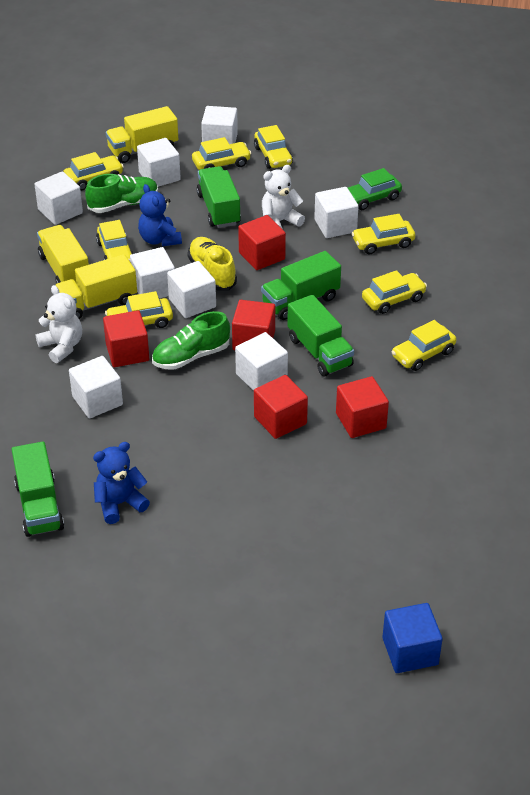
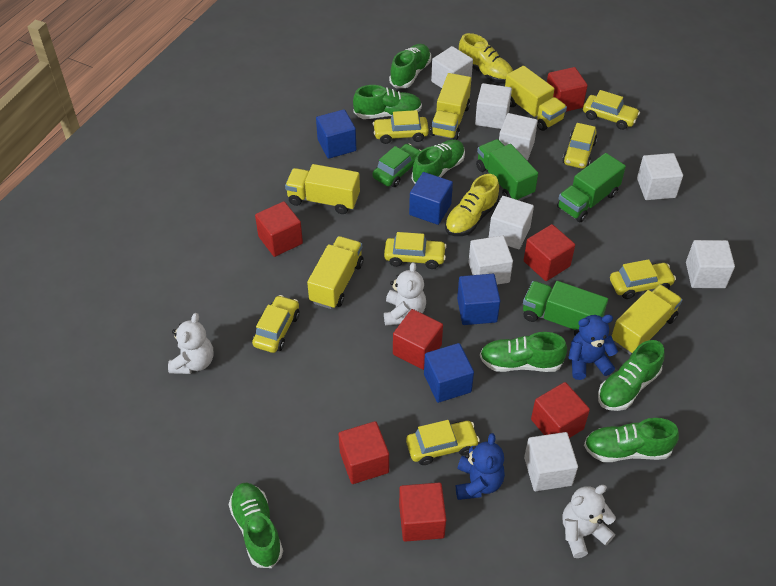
blue cube: [382,603,443,673] = 1 -> [316,109,356,159] [409,172,453,225] [424,343,474,403] [457,274,500,325] = 4
green shoe: [85,174,158,213] [152,311,230,370] = 2 -> [228,482,283,568] [353,85,422,119] [389,44,431,88] [412,139,465,184] [480,332,567,372] [584,418,679,462] [598,340,665,411] = 7
green truck: [11,441,64,537] [197,166,241,228] [261,251,341,320] [287,295,354,377] = 4 -> [476,139,538,201] [523,281,608,335] [557,153,626,222] = 3
red cube: [103,310,149,367] [232,300,275,350] [238,215,286,270] [254,375,308,439] [336,376,389,438] = 5 -> [255,201,303,257] [338,421,389,484] [393,309,443,370] [399,483,446,542] [524,224,575,281] [531,382,590,438] [547,67,588,112] = 7
white teddy bear: [35,285,82,363] [262,165,305,229] = 2 -> [168,313,213,374] [384,262,426,326] [562,485,616,558] = 3
yellow car: [63,152,124,191] [96,220,134,261] [105,291,173,328] [192,137,252,170] [254,125,293,169] [352,214,415,254] [362,270,427,314] [391,320,457,371] = 8 -> [252,295,300,353] [373,110,429,144] [384,232,447,269] [406,420,480,465] [562,123,597,169] [583,90,640,130] [610,259,676,299] = 7
yellow shoe: [187,237,237,291] = 1 -> [445,174,499,236] [459,33,513,83] = 2
yellow truck: [37,225,89,284] [55,254,137,319] [106,106,178,163] = 3 -> [285,164,360,214] [307,236,364,309] [430,73,471,140] [505,66,567,131] [612,285,683,355] = 5

